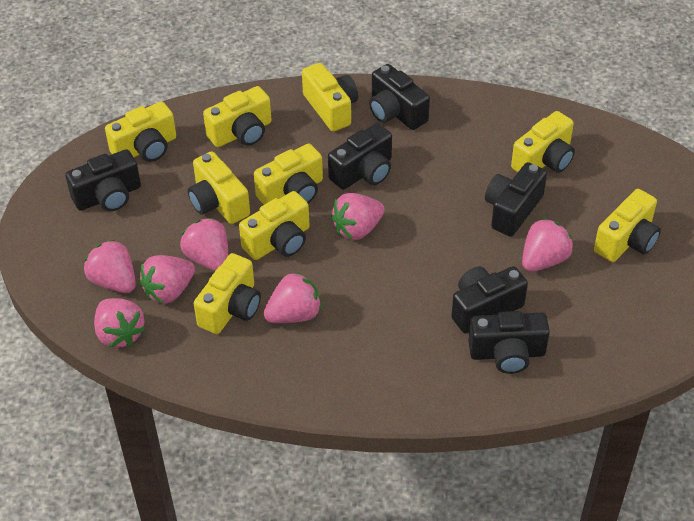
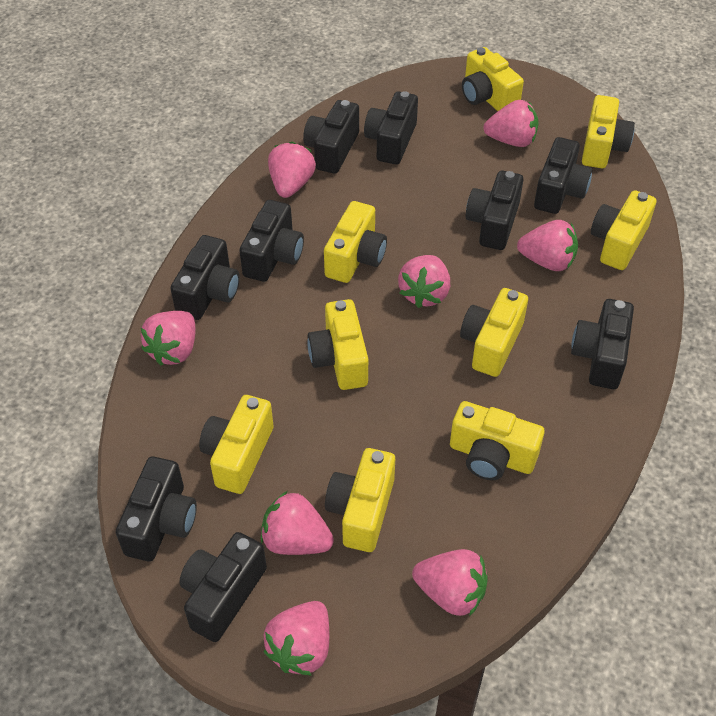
black camera: [65,149,141,211] [328,123,392,190] [369,64,430,130] [451,266,528,333] [468,311,550,374] [485,162,547,237] = 6 -> [116,456,197,562] [170,235,239,320] [179,532,267,642] [239,200,304,282] [303,100,359,174] [364,91,418,164] [466,171,523,250] [534,137,592,214] [571,299,634,389] = 9
pink strawberry: [84,239,136,293] [94,298,146,348] [139,255,195,304] [180,218,228,271] [264,272,322,323] [331,193,385,240] [522,218,573,272] = 7 -> [141,311,195,365] [261,491,334,555] [263,601,329,676] [268,142,316,198] [398,255,450,308] [412,549,488,616] [483,100,539,147] [517,220,578,271] = 8

